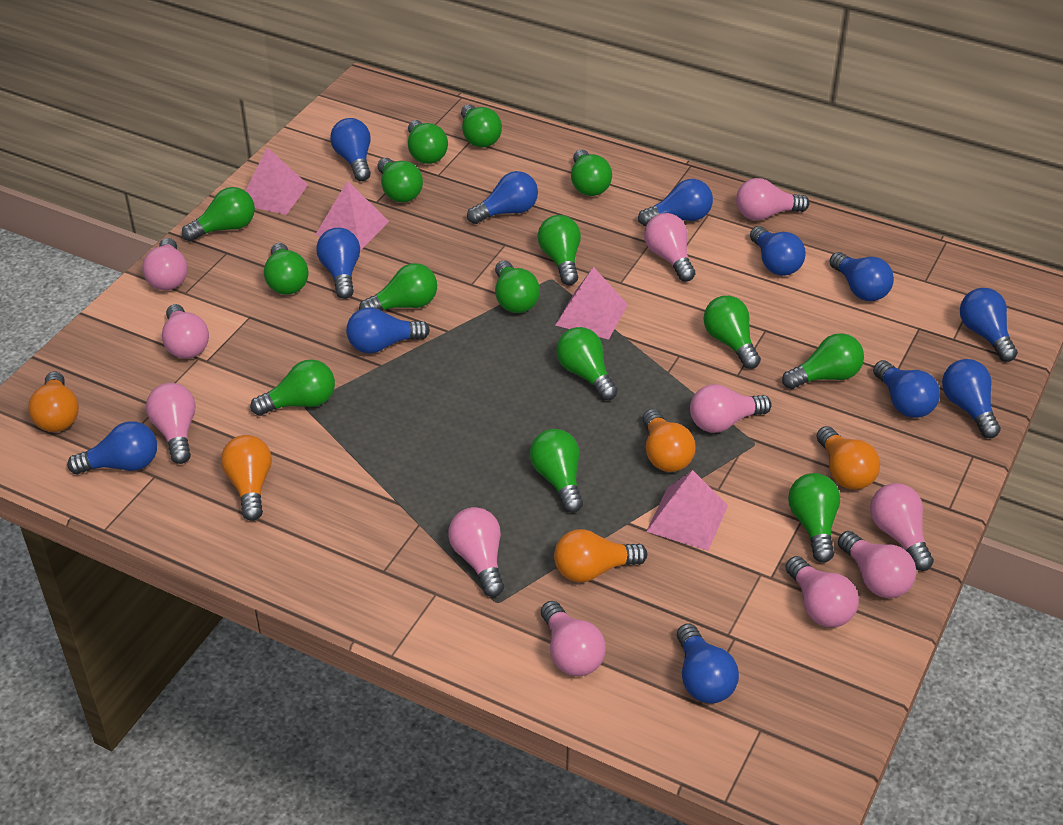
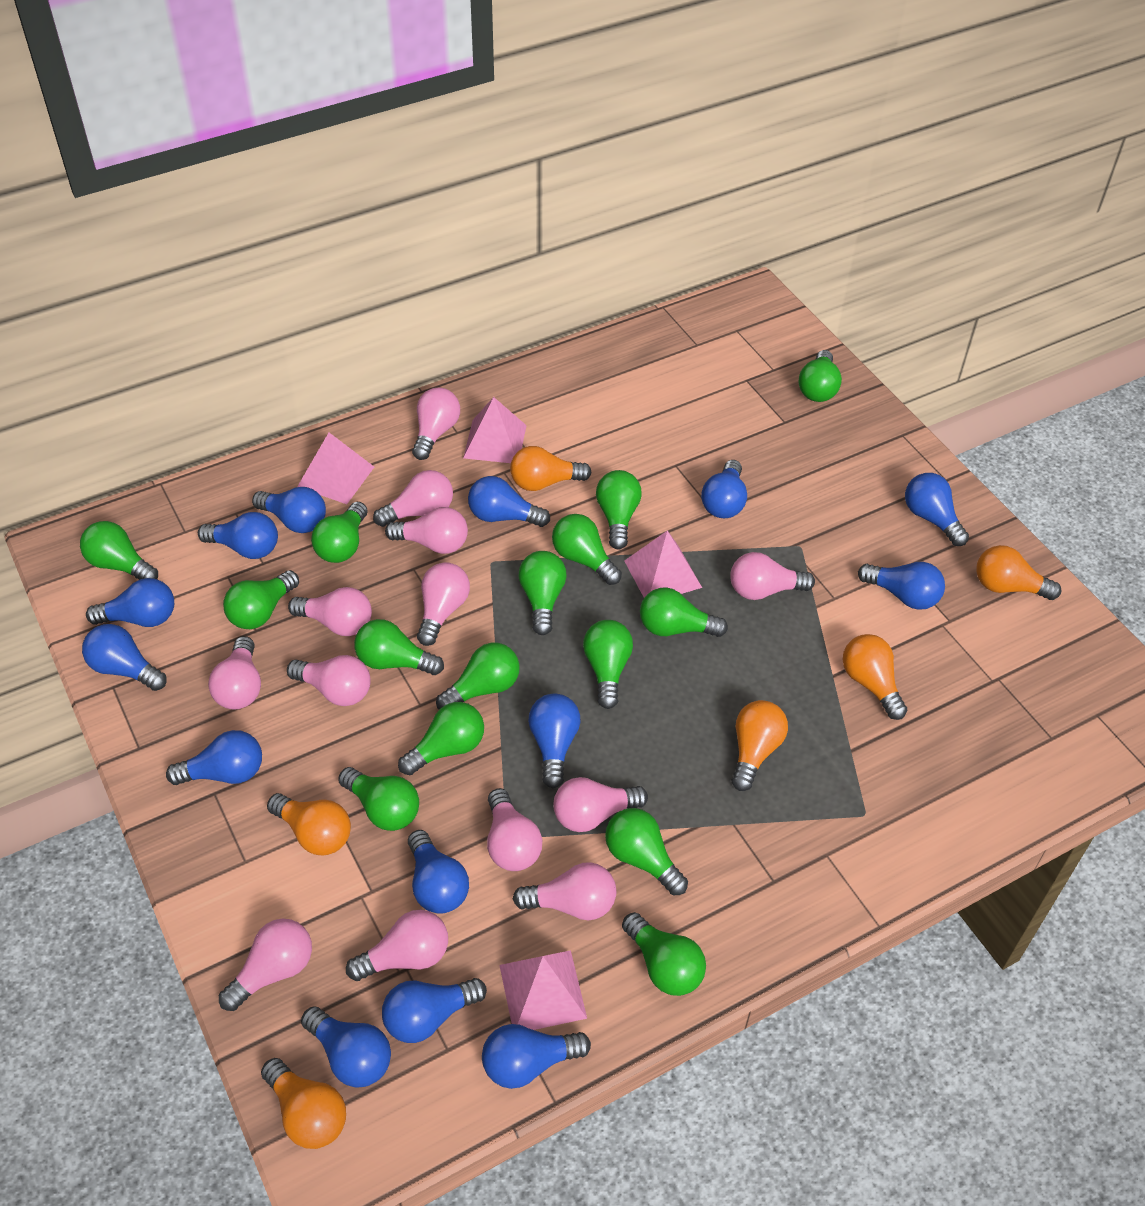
blue light bulb: [67,421,157,474] [316,228,360,299] [330,118,371,181] [346,307,430,353] [467,171,538,224] [638,179,713,226] [677,623,739,703] [750,226,806,276] [830,252,894,301] [873,360,940,418] [942,359,1001,438] [960,288,1018,362] = 12 -> [82,624,167,691] [86,578,174,627] [166,730,262,785] [198,512,278,559] [252,487,326,533] [301,1006,391,1087] [382,978,487,1043] [408,830,469,914] [468,476,550,527] [482,1024,591,1089] [528,694,580,788] [701,460,747,518] [858,562,945,610] [905,473,969,546] = 14
orange light bulb: [28,372,79,432] [221,435,272,521] [554,529,647,582] [643,409,696,472] [816,426,880,490] = 5 -> [261,1058,346,1149] [267,793,351,855] [510,446,592,491] [732,700,788,791] [843,634,907,720] [976,545,1061,600] = 6
pink light bulb: [142,238,188,290] [146,383,195,464] [162,304,209,359] [448,507,504,597] [541,601,606,676] [644,213,695,282] [690,384,772,433] [736,178,809,221] [785,556,859,627] [838,531,916,598] [870,483,934,571] = 11 -> [208,636,261,710] [219,919,312,1011] [287,655,371,706] [288,587,372,636] [346,910,448,981] [373,470,453,527] [385,507,468,554] [412,388,460,460] [417,562,470,646] [487,788,542,871] [513,862,616,920] [553,777,648,832] [730,552,815,600] = 13

